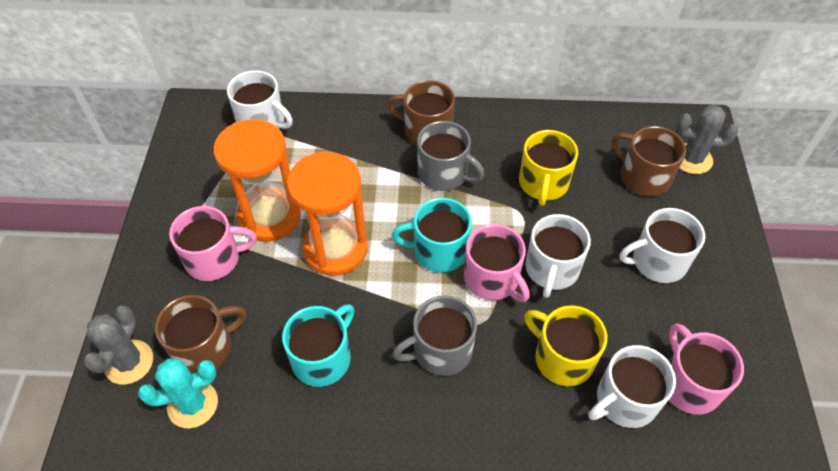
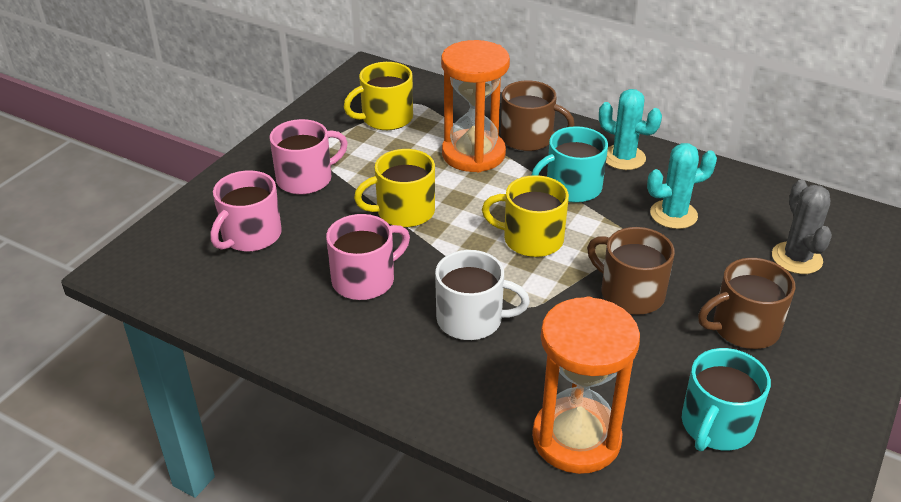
grey cactus: [84,305,153,385] [676,105,738,174] = 2 -> [772,179,832,274] = 1
grey mug: [393,295,477,376] [417,121,485,191] = 2 -> none = 0
turquoise cactus: [138,358,218,428] = 1 -> [599,89,662,170] [647,143,717,229] = 2
white mug: [227,70,293,129] [525,214,591,298] [589,345,676,428] [620,208,705,283] = 4 -> [435,250,530,340] = 1
yellow mug: [519,130,578,206] [524,305,607,386] = 2 -> [344,62,413,130] [354,149,435,227] [482,175,569,257] = 3

